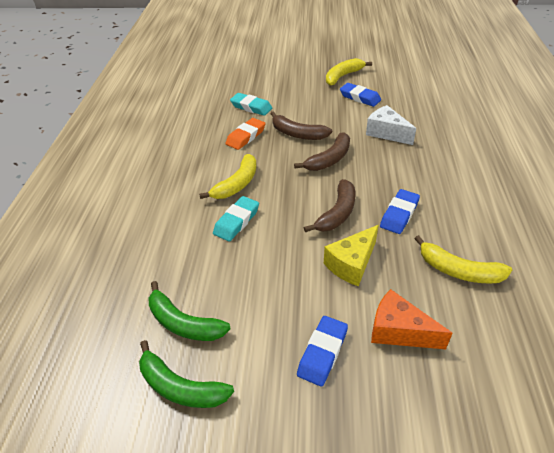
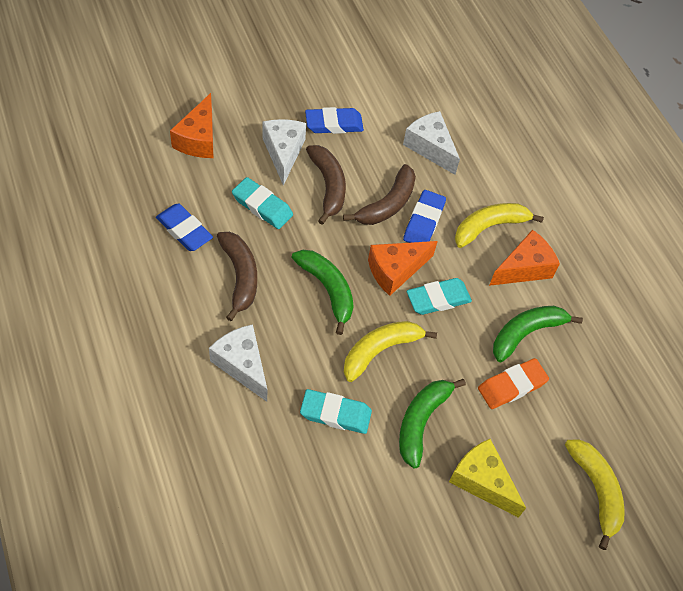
green banana: [139,340,234,408] [149,281,231,341] = 2 -> [291,250,354,335] [399,379,466,469] [493,306,583,362] = 3
orange cheese: [371,289,452,349] = 1 -> [170,93,213,158] [368,241,438,296] [489,229,560,286] = 3
turquoise eraser: [213,196,259,242] [230,93,272,116] = 2 -> [232,177,293,229] [300,389,372,434] [407,278,472,315] = 3
white cheese: [366,105,416,145] = 1 -> [209,324,268,402] [262,119,306,186] [403,111,460,175] = 3

